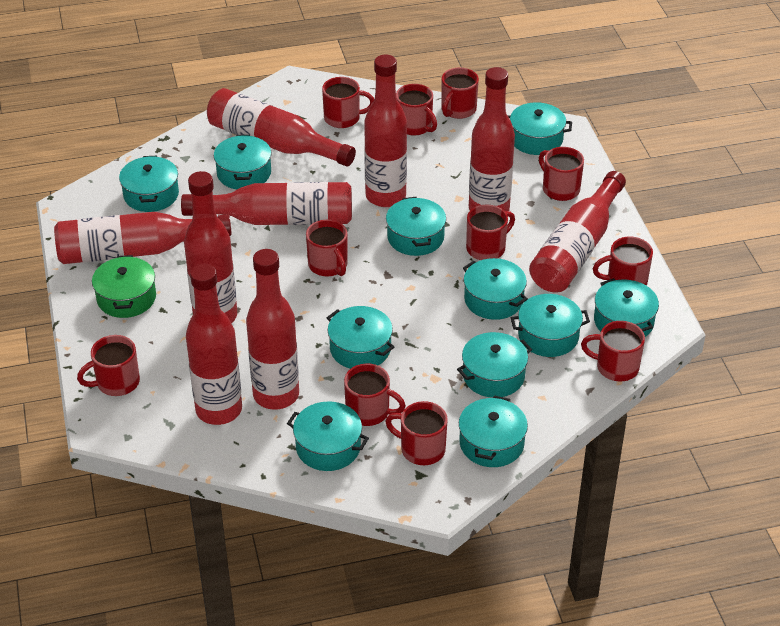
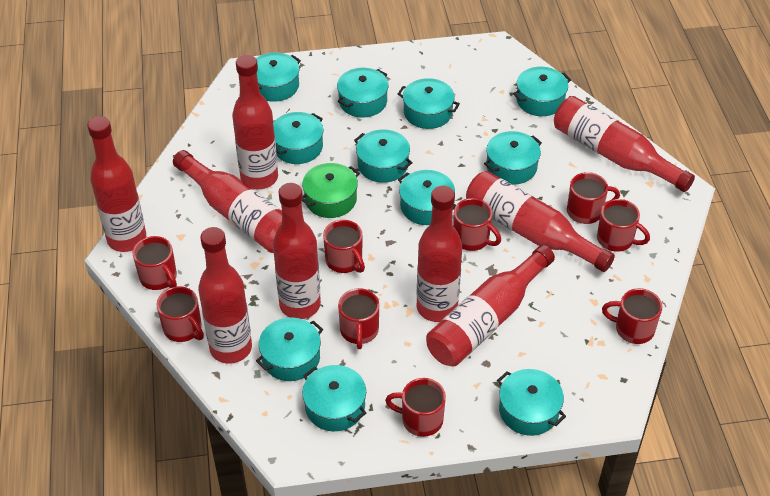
red mug: [77,335,140,396] [306,220,347,276] [322,77,374,128] [344,363,406,426] [385,401,448,465] [396,84,437,136] [441,68,479,119] [466,205,515,260] [539,147,584,201] [581,321,645,381] [593,237,653,286] = 11 -> [133,236,177,290] [157,286,204,342] [323,220,365,273] [338,288,379,349] [385,378,446,437] [453,198,501,251] [567,172,620,224] [597,199,650,252] [602,288,662,344] = 9

